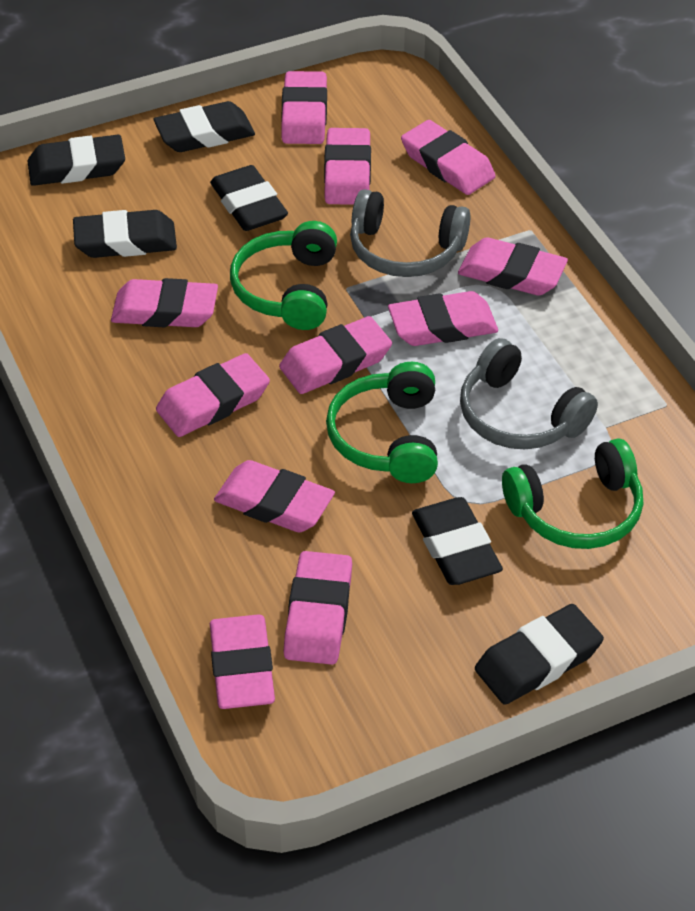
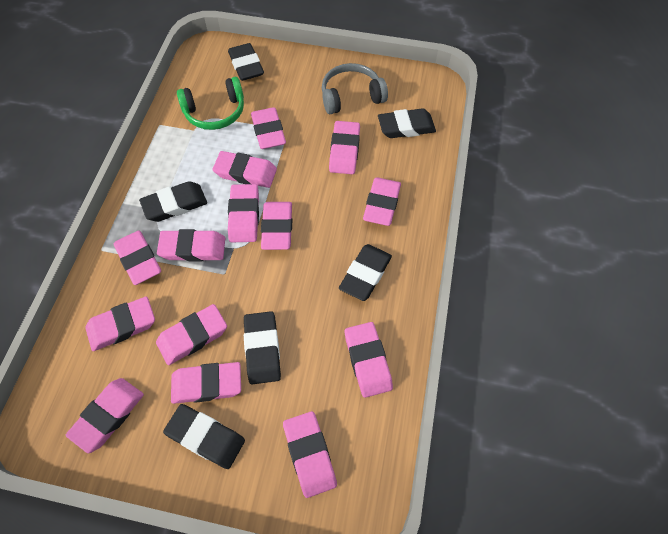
green headphones: [230,221,337,330] [326,362,438,483] [502,438,643,549] = 3 -> [177,77,244,130] = 1
grey headphones: [350,189,471,277] [460,338,598,449] = 2 -> [322,63,388,114] = 1
pink eraser: [111,278,218,327] [156,353,270,437] [210,614,275,709] [214,460,335,533] [279,316,392,394] [281,71,327,144] [284,551,352,665] [324,128,371,205] [388,291,498,346] [401,120,496,195] [458,237,568,296] = 11 -> [66,378,144,453] [85,297,155,351] [114,230,161,285] [156,304,227,365] [157,229,225,261] [171,362,241,404] [213,151,277,188] [228,184,259,242] [251,107,286,149] [261,202,292,250] [283,411,337,498] [329,121,360,174] [345,322,393,398] [363,177,401,226] = 14

